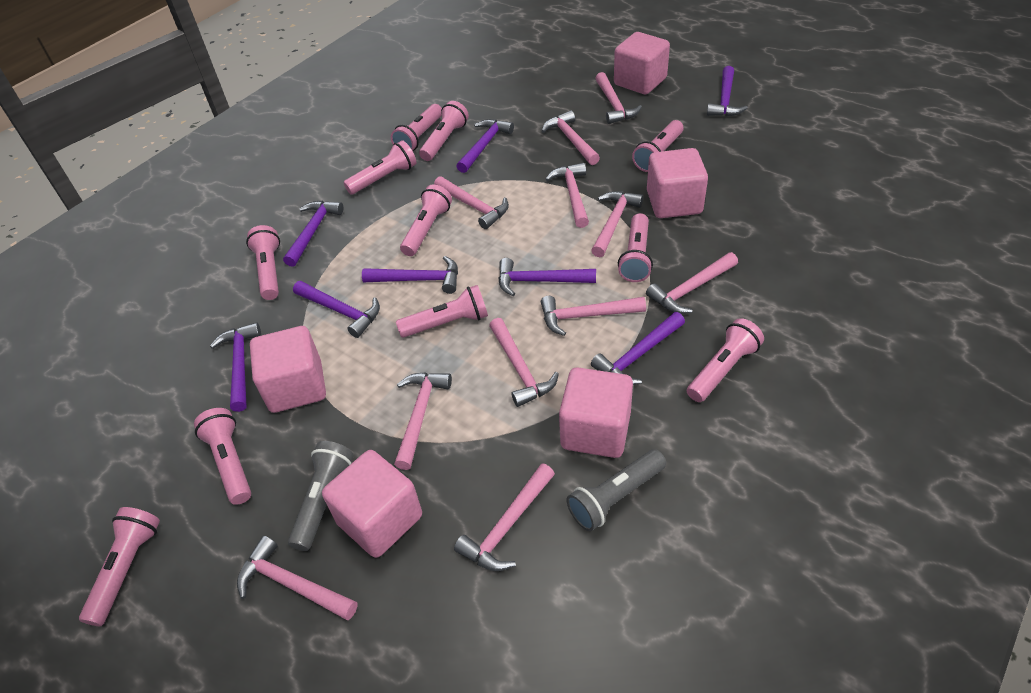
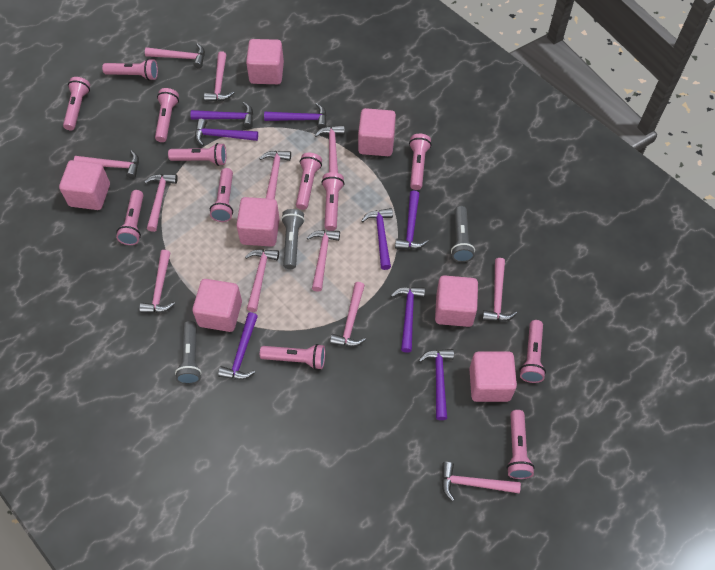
grey flashlight: [288,441,354,551] [566,449,666,531] = 2 -> [175,321,202,384] [281,209,305,269] [451,206,475,262] = 3
pink cube: [250,326,326,413] [322,450,422,558] [559,367,633,458] [614,32,670,94] [647,148,708,218] = 5 -> [59,160,110,210] [192,279,242,332] [236,197,280,247] [246,39,284,84] [358,108,396,156] [435,275,478,327] [469,352,517,402] = 7
pink flashlight: [79,507,160,626] [194,408,251,505] [246,225,280,300] [343,140,416,194] [391,104,442,151] [396,285,488,338] [400,185,452,256] [419,101,469,161] [618,213,653,282] [632,120,684,172] [687,318,764,402] = 11 -> [63,77,90,130] [102,59,158,80] [116,190,144,245] [155,88,179,142] [168,143,226,166] [210,168,233,222] [260,344,325,370] [296,153,322,210] [321,172,345,231] [409,134,431,190] [507,410,535,479] [519,320,546,383] = 12
pink hammer: [237,536,358,620] [394,372,452,470] [434,176,509,229] [454,463,555,571] [489,318,559,407] [541,296,646,336] [542,110,600,165] [546,163,589,228] [591,191,643,257] [595,72,642,124] [646,252,738,314] = 11 -> [74,150,139,179] [139,250,175,313] [145,43,205,69] [145,174,178,232] [204,51,234,102] [245,249,279,312] [259,151,291,199] [307,230,340,292] [314,125,345,173] [330,282,366,347] [442,462,521,501] [482,258,517,321] = 12

